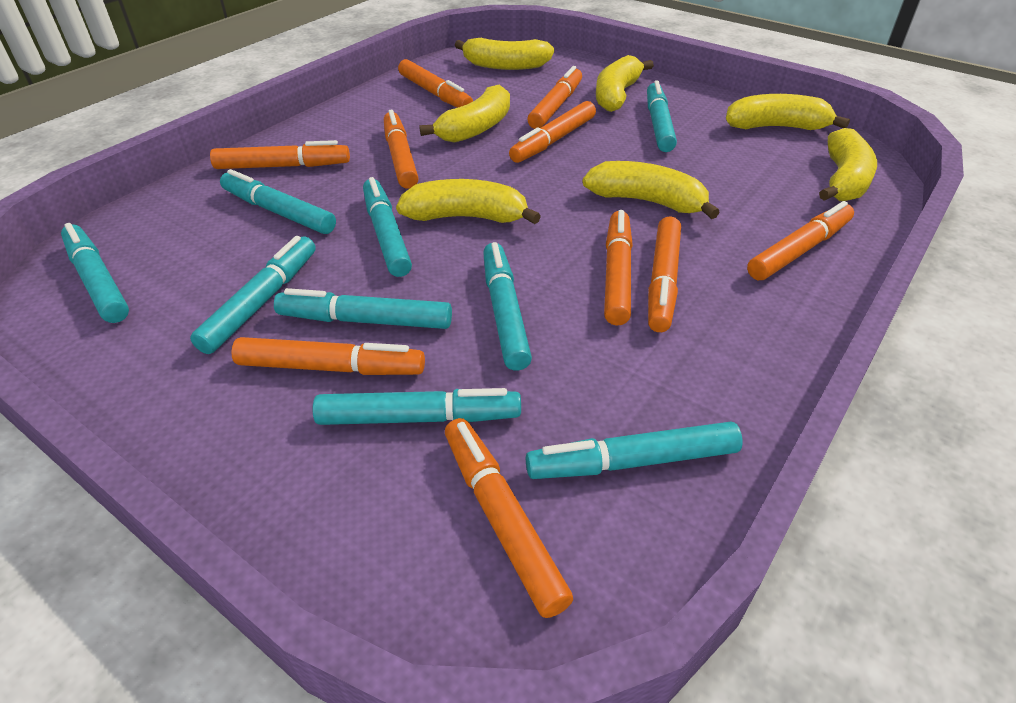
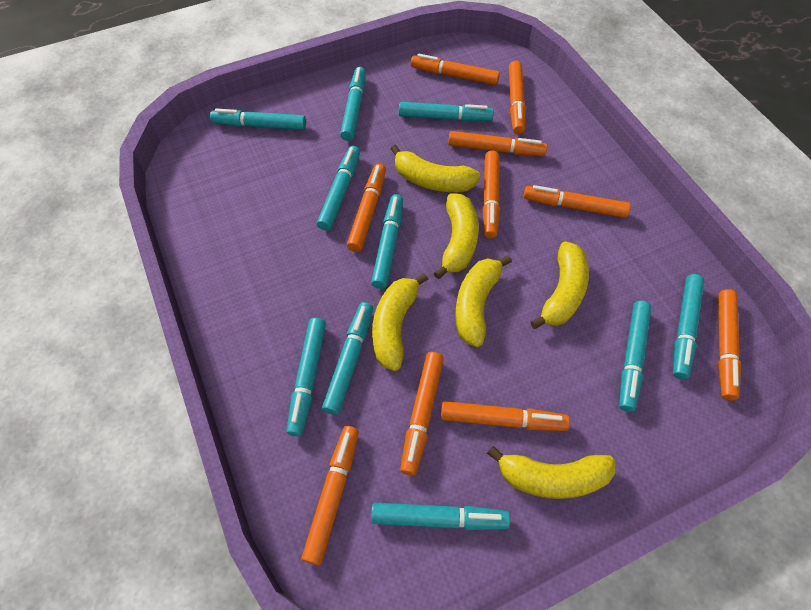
turquoise marker: [61,223,129,323] [190,236,316,354] [220,169,336,234] [274,288,452,329] [312,388,521,425] [363,177,412,277] [483,242,532,371] [526,422,743,479] [647,80,677,152] = 9 -> [210,108,306,130] [287,318,326,436] [317,146,360,231] [322,302,373,415] [340,67,366,141] [371,194,403,289] [371,503,510,530] [399,102,494,121] [619,301,651,412] [673,274,704,379] = 10
yellow banana: [396,179,541,224] [419,85,510,143] [455,38,554,70] [582,161,720,219] [596,55,654,112] [726,94,850,130] [819,128,877,201] = 7 -> [372,273,428,371] [390,145,480,192] [434,193,479,279] [455,255,512,347] [487,446,615,499] [531,241,589,329] = 6

